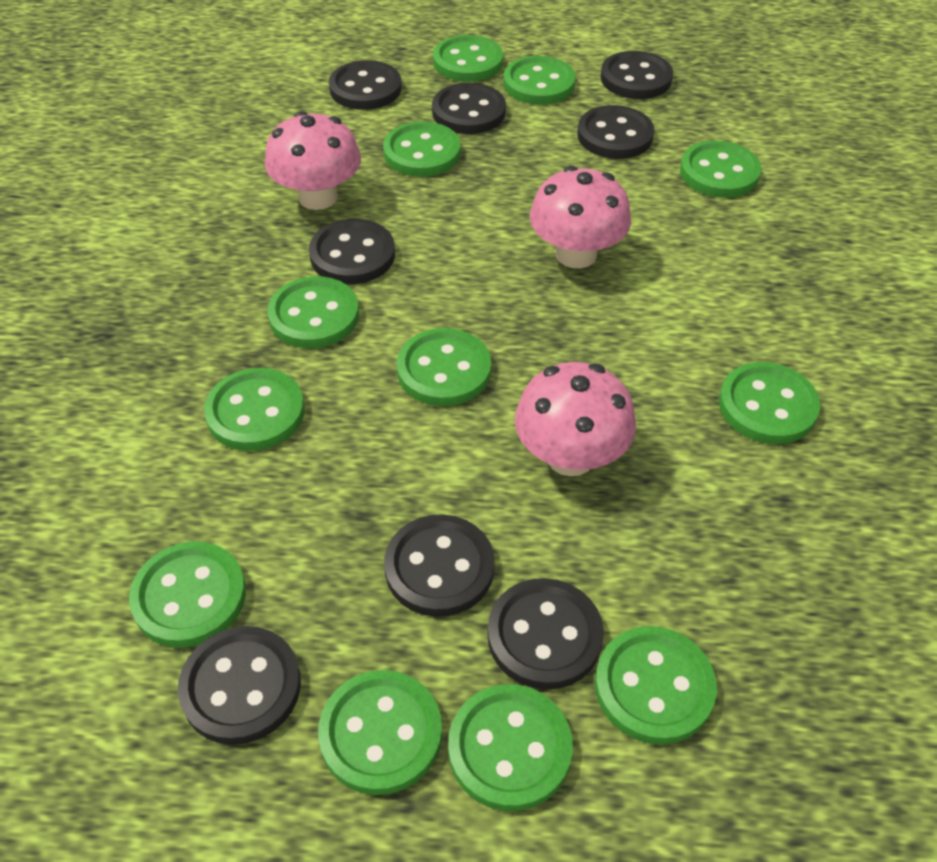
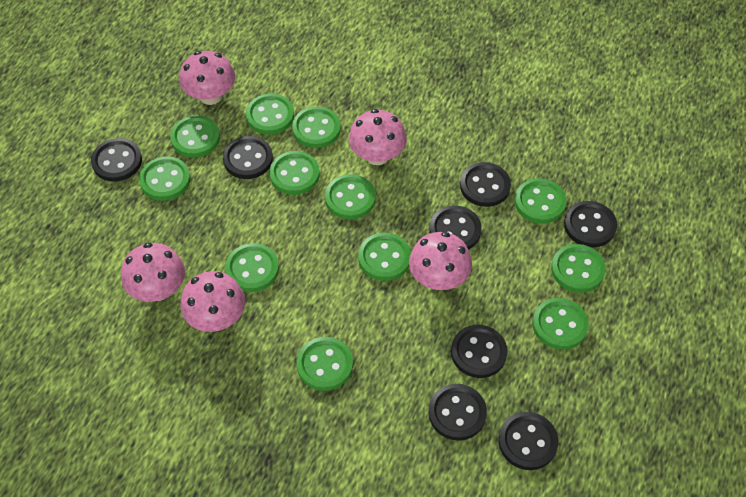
pink mushroom: [265,111,361,210] [515,362,636,476] [530,166,631,268] = 3 -> [121,243,185,302] [179,51,235,105] [180,271,245,332] [349,109,407,165] [409,232,472,290] = 5

